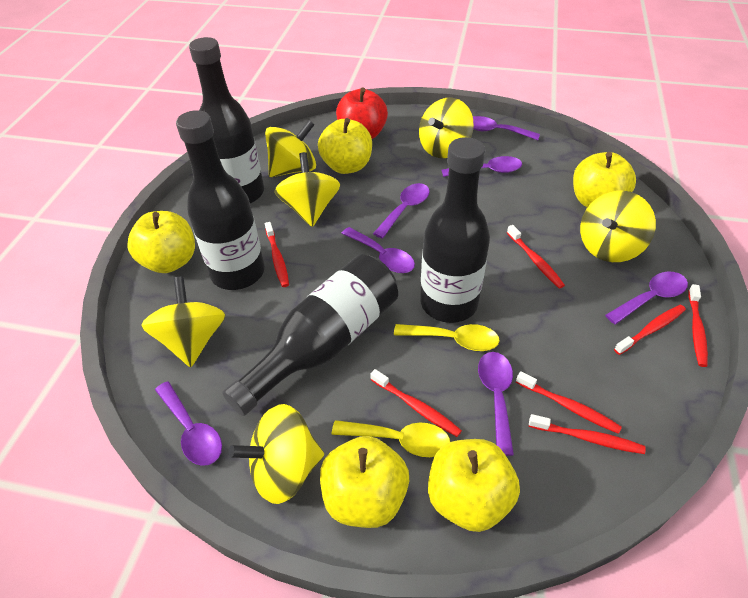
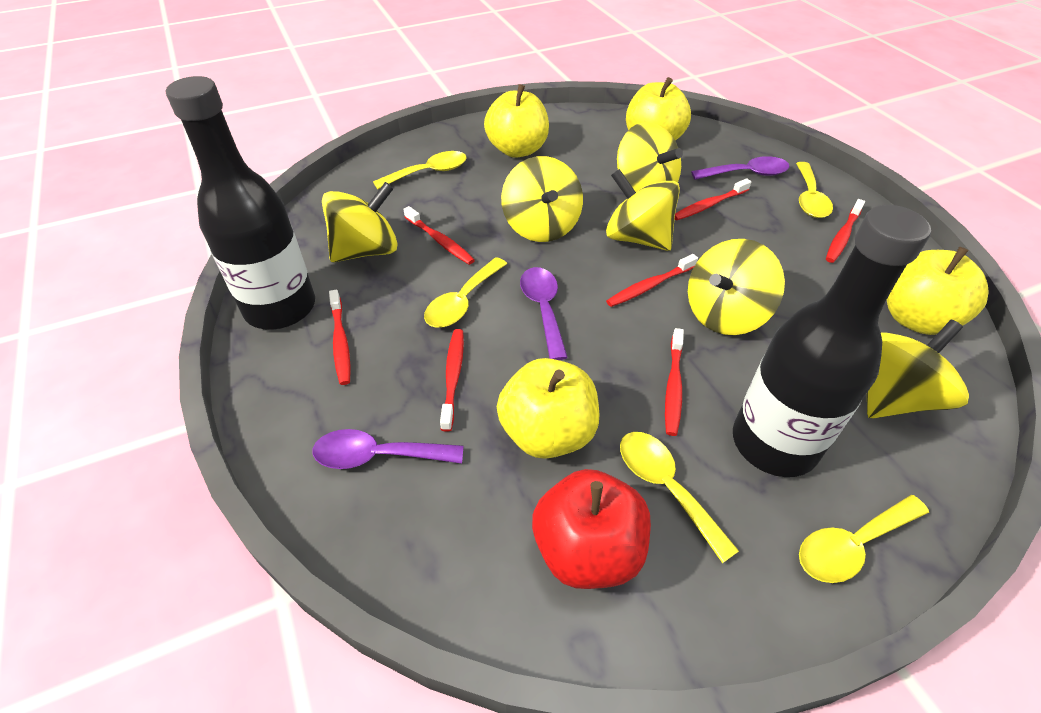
black bottle: [176,110,265,290] [189,37,264,204] [222,254,398,416] [420,137,490,323] = 4 -> [166,76,315,330] [733,205,931,477] = 2
purple spoon: [155,381,222,466] [341,227,415,273] [373,183,430,239] [442,156,522,177] [473,116,540,140] [478,352,514,456] [605,272,688,325] = 7 -> [312,429,463,469] [520,267,568,360] [691,156,790,180] = 3
yellow apple: [127,211,195,273] [318,118,372,174] [320,436,409,528] [428,439,520,532] [573,152,636,207] = 5 -> [484,84,549,158] [497,358,600,459] [626,77,691,140] [887,247,989,335] = 4
yellow spoon: [332,420,450,457] [394,324,500,351] = 2 -> [373,151,467,189] [424,257,507,328] [620,432,739,563] [796,162,833,218] [799,495,929,583] = 5

